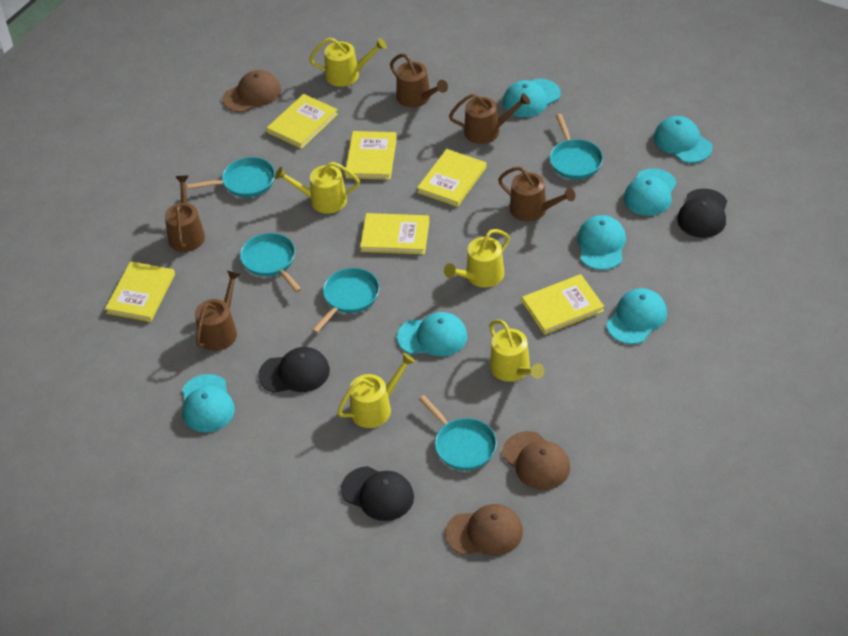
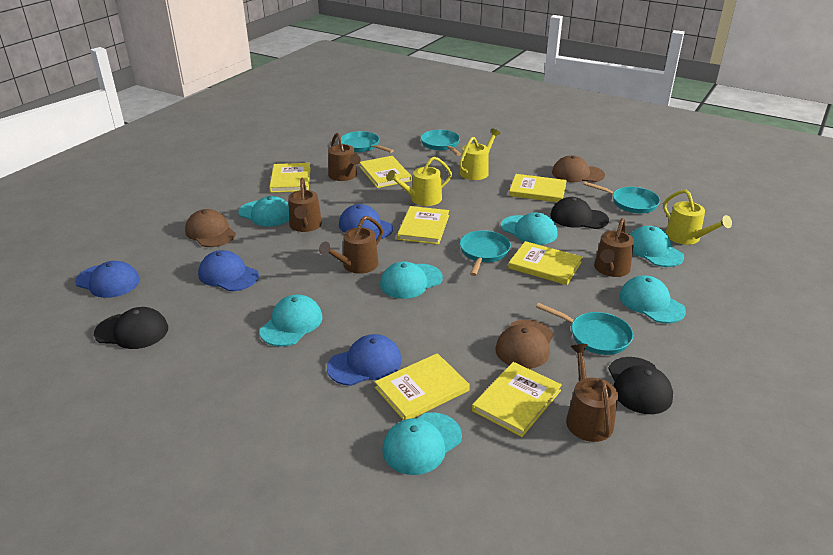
blue cap: none = 0 -> [75,261,140,298] [198,250,259,291] [327,334,402,386] [339,204,393,239] = 4
yellow book: [105,261,175,322] [267,94,338,149] [345,131,397,180] [360,213,430,254] [417,149,487,207] [522,274,604,335] = 6 -> [269,163,311,193] [359,156,412,188] [375,353,470,420] [397,206,449,245] [472,362,562,437] [508,241,582,285] [509,174,567,202] = 7
yellow watering can: [275,162,360,214] [309,38,387,87] [337,353,416,428] [444,229,510,287] [489,320,545,382] = 5 -> [386,156,452,206] [459,128,500,180] [663,189,732,245] = 3

